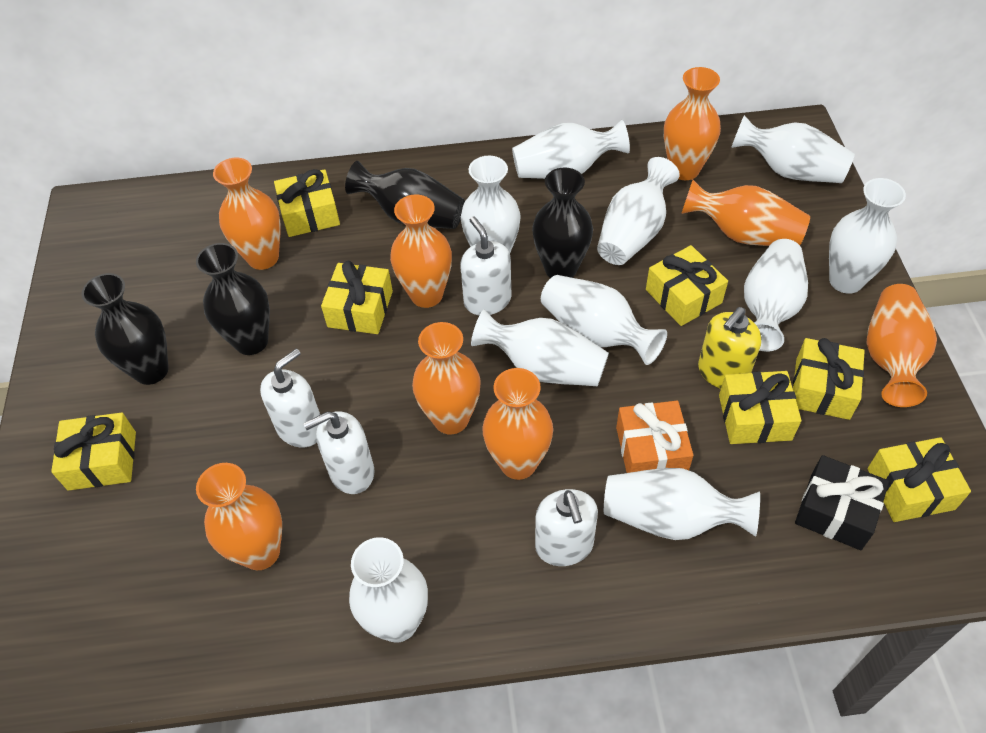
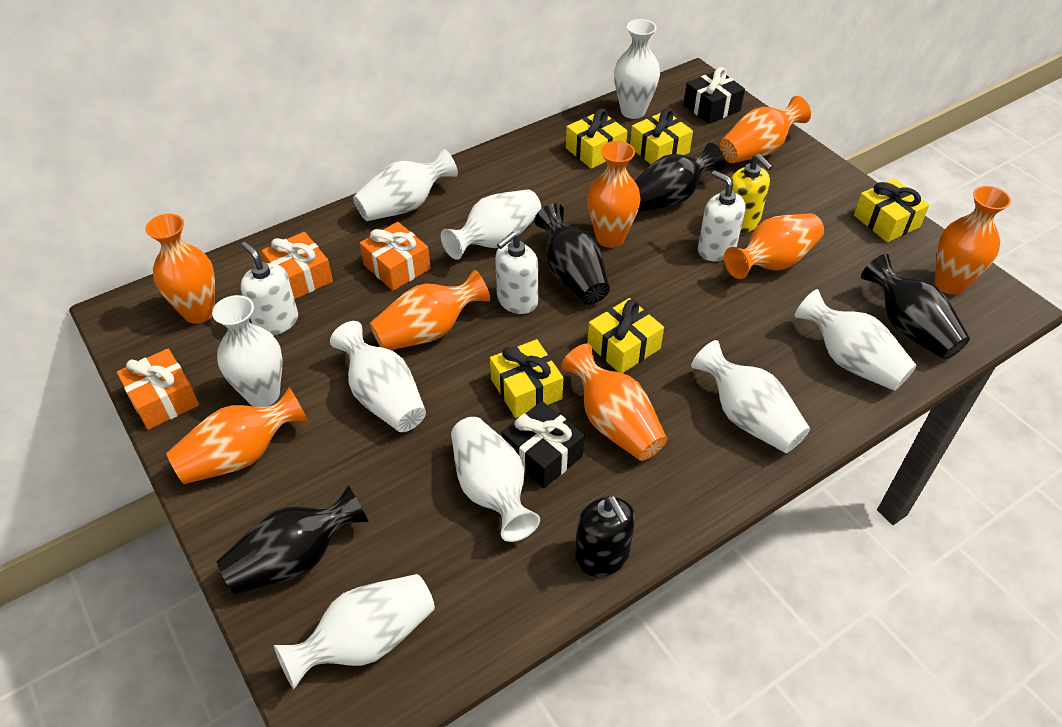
black gift: [795,455,889,550] = 1 -> [502,401,585,489] [684,67,745,124] = 2
black soap dispenser: none = 0 -> [575,495,635,577] = 1
orange gift: [616,401,694,473] = 1 -> [117,349,199,430] [261,232,333,299] [360,222,431,291] = 3
white soap dispenser: [260,349,320,447] [303,411,375,494] [460,216,512,315] [535,489,598,566] = 4 -> [240,242,298,336] [495,231,538,314] [698,170,745,261] = 3
white vase: [349,537,428,643] [461,156,521,253] [471,309,609,386] [512,120,630,179] [541,275,667,365] [597,157,680,265] [604,468,760,540] [731,115,855,183] [744,239,808,352] [829,178,906,294] = 10 -> [212,295,283,407] [274,574,435,689] [330,321,426,432] [353,149,458,221] [441,189,541,260] [451,417,540,542] [614,19,660,119] [691,340,810,453] [794,289,917,391] = 9
yellow gift: [51,413,136,491] [274,169,340,237] [321,261,393,334] [646,245,728,326] [719,371,801,444] [793,338,865,420] [867,437,971,522] = 7 -> [490,339,563,418] [566,108,627,169] [587,298,664,373] [630,108,693,164] [854,179,929,242] = 5

